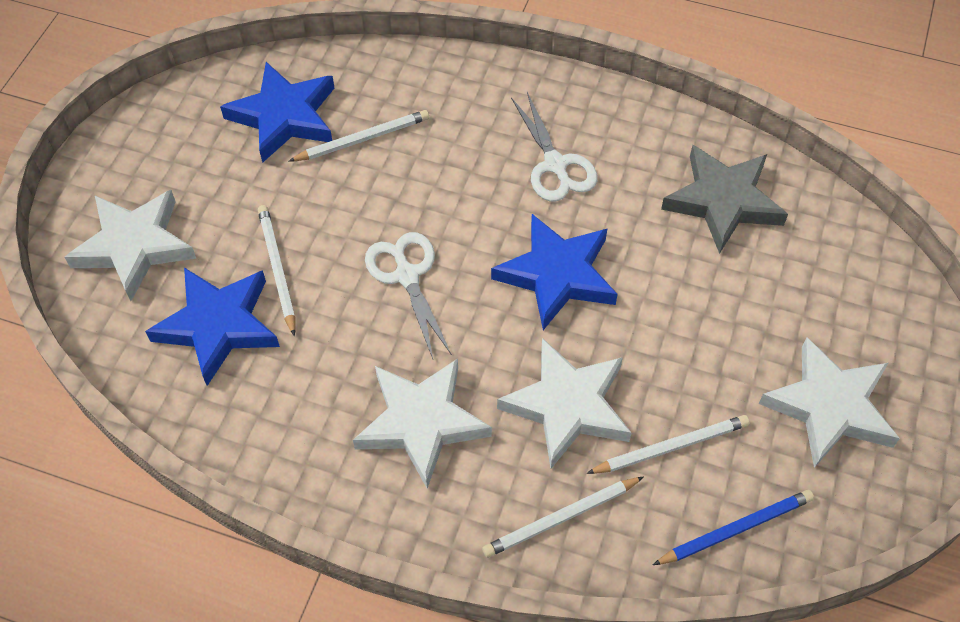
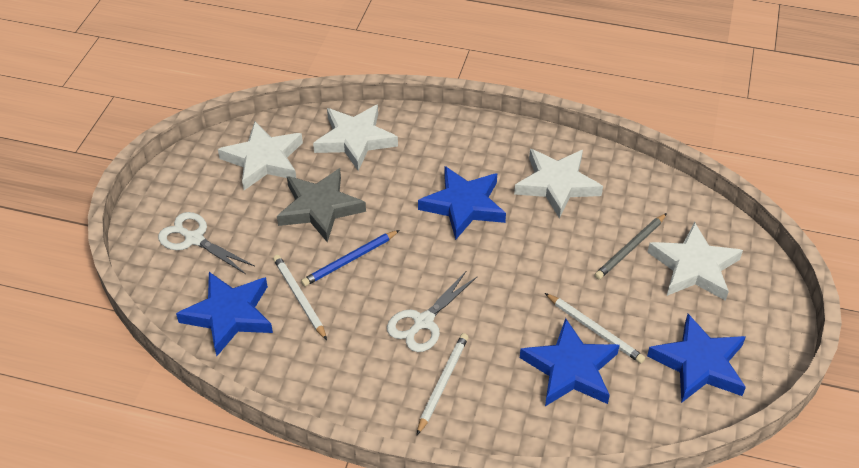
blue star: [145,267,280,386] [220,62,334,163] [491,214,618,330] = 3 -> [176,272,273,356] [418,166,506,240] [520,318,620,406] [647,314,746,403] = 4
grey pencil: none = 0 -> [595,213,667,280] = 1
white pencil: [258,205,295,336] [289,110,429,161] [482,477,644,558] [586,415,749,474] = 4 -> [273,255,327,340] [417,333,468,435] [545,293,645,363] = 3

